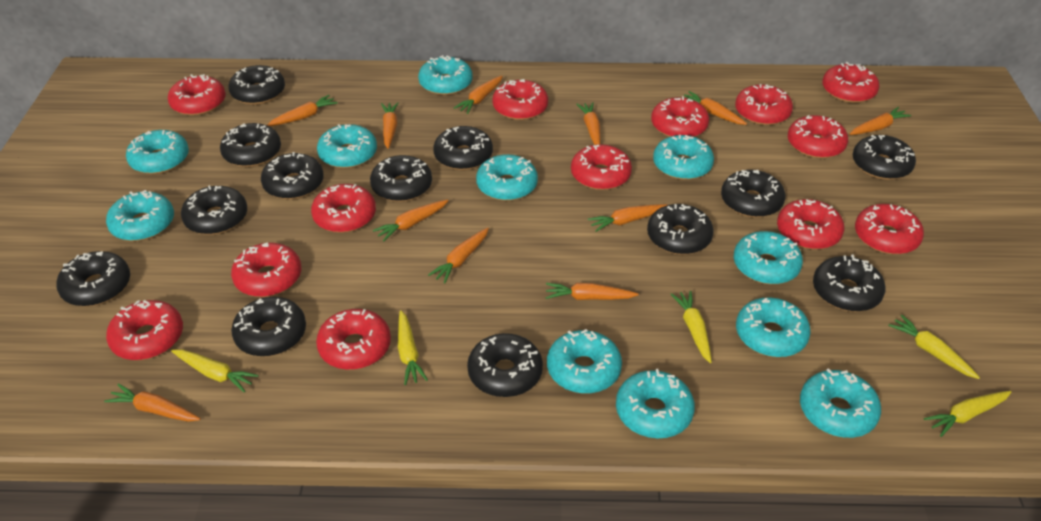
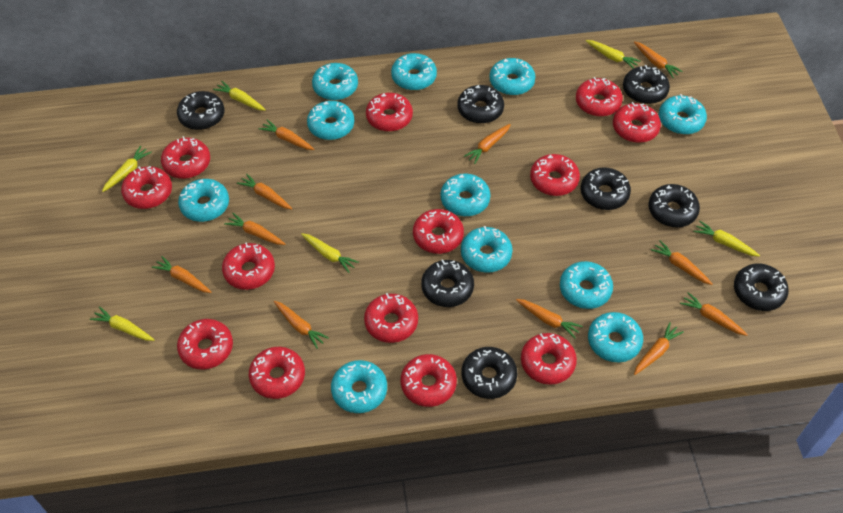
black donut: [56,251,130,306] [181,185,247,235] [220,123,281,167] [229,65,285,105] [231,297,306,357] [261,152,324,199] [370,155,432,202] [433,126,493,170] [467,333,543,397] [647,204,714,255] [721,170,785,218] [813,254,885,312] [853,135,916,180] = 13 -> [177,91,224,130] [421,259,474,307] [457,85,504,124] [461,347,517,399] [581,167,631,210] [623,65,670,104] [648,184,700,227] [734,263,789,311] = 8
yellow carrot: [171,349,259,393] [398,310,428,385] [670,291,712,363] [888,315,980,379] [924,391,1011,437] = 5 -> [90,306,154,341] [102,146,152,192] [213,81,266,111] [301,233,359,273] [586,40,641,69] [693,221,760,257] = 6

